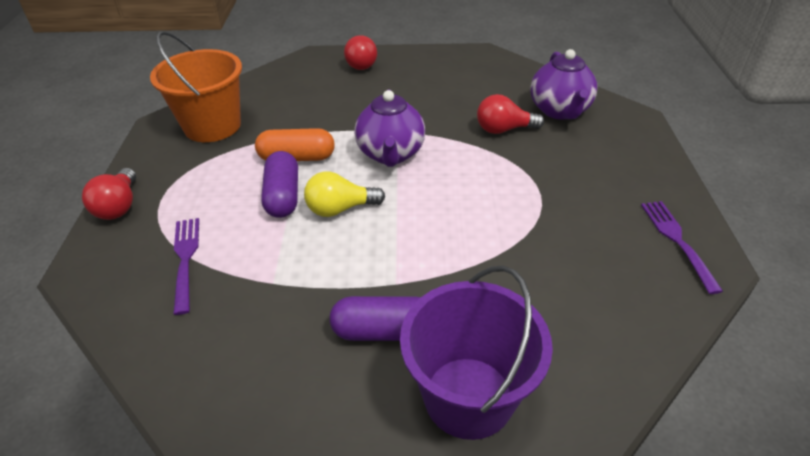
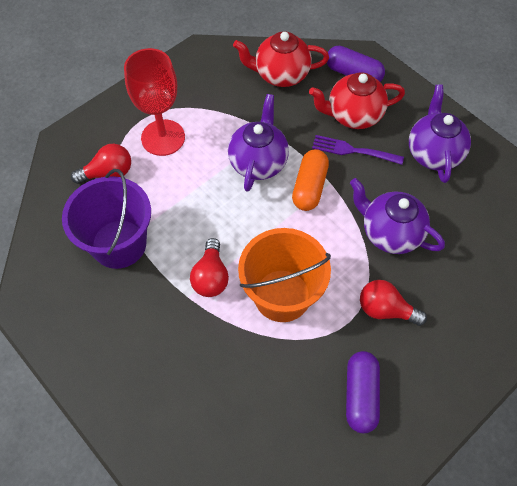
purple fork: [173,218,199,315] [641,201,723,294] = 2 -> [312,135,404,165] = 1
purple teapot: [354,89,425,167] [530,49,597,120] = 2 -> [228,94,289,192] [350,178,445,254] [409,85,471,183] = 3
red goblet: none = 0 -> [124,48,185,156] = 1
red teapot: none = 0 -> [233,31,329,87] [309,72,405,129] = 2
yellow light bulb: [304,171,385,217] = 1 -> none = 0

